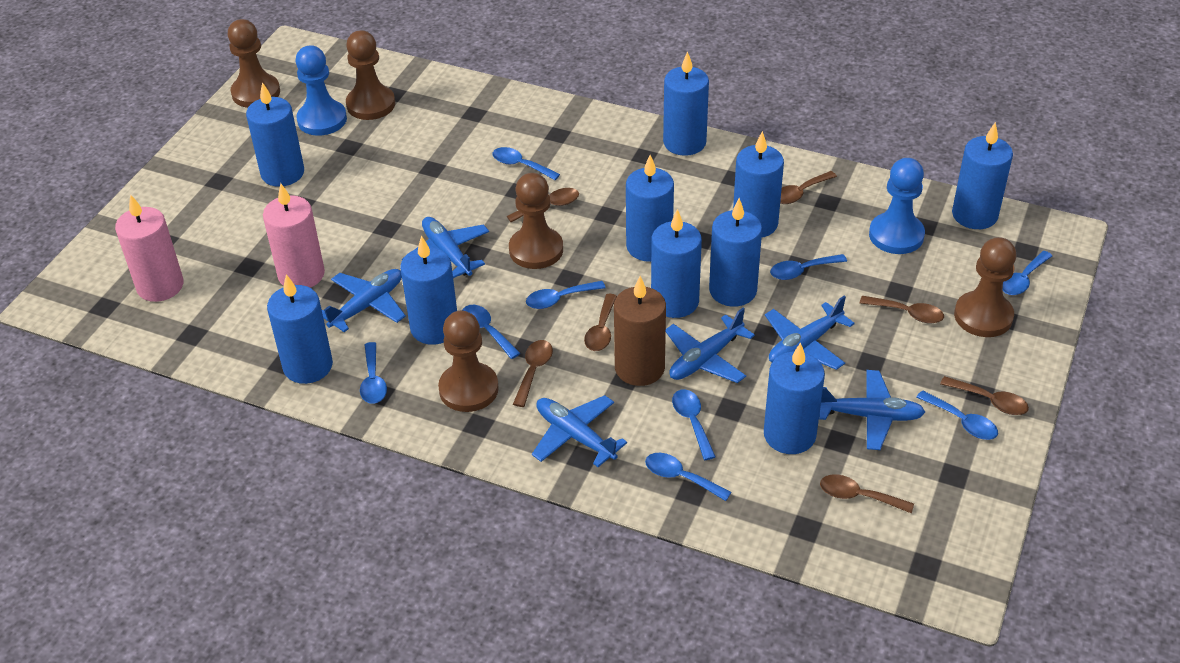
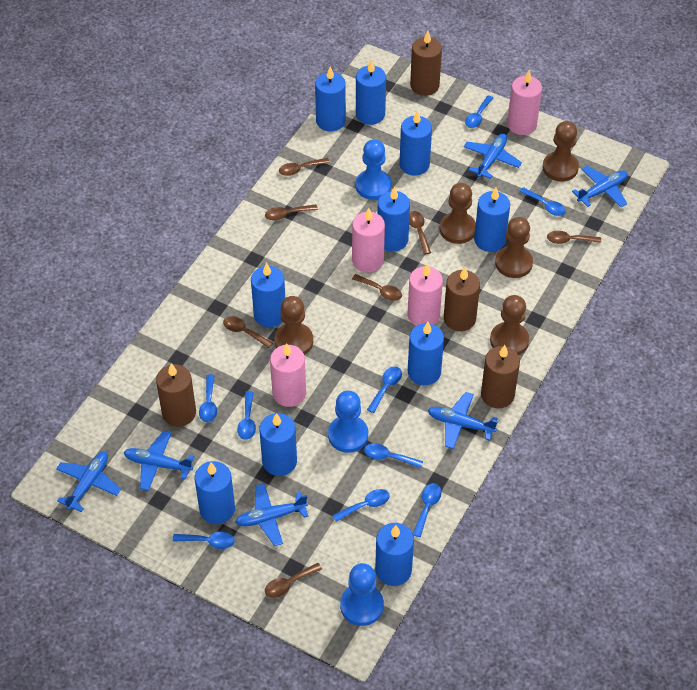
blue pawn: [296,45,347,136] [869,158,925,254] = 2 -> [328,391,368,453] [340,563,384,626] [356,139,392,200] = 3
brown candle: [614,276,666,386] = 1 -> [156,363,196,427] [410,31,442,96] [444,267,480,331] [481,345,520,408] = 4
pink candle: [115,194,184,302] [263,183,325,288] = 2 -> [270,343,306,407] [352,208,385,273] [408,264,443,326] [507,70,542,135] = 4

